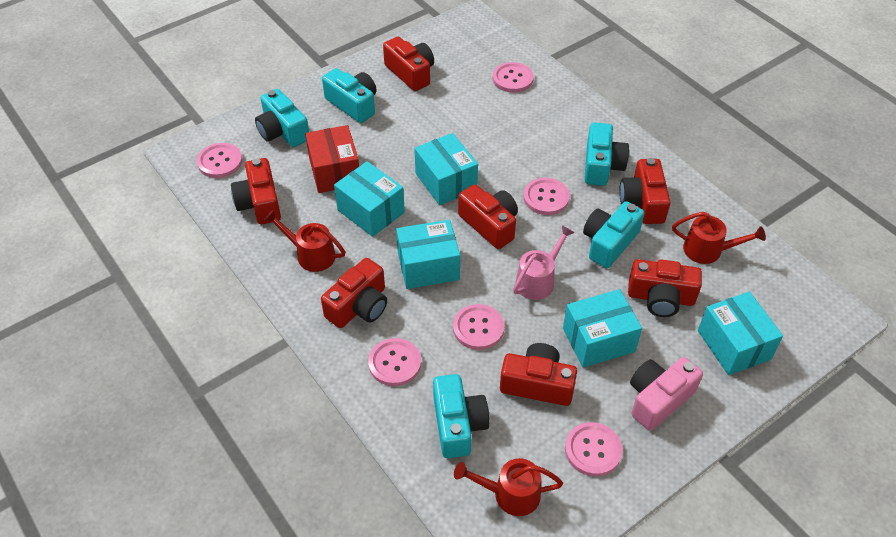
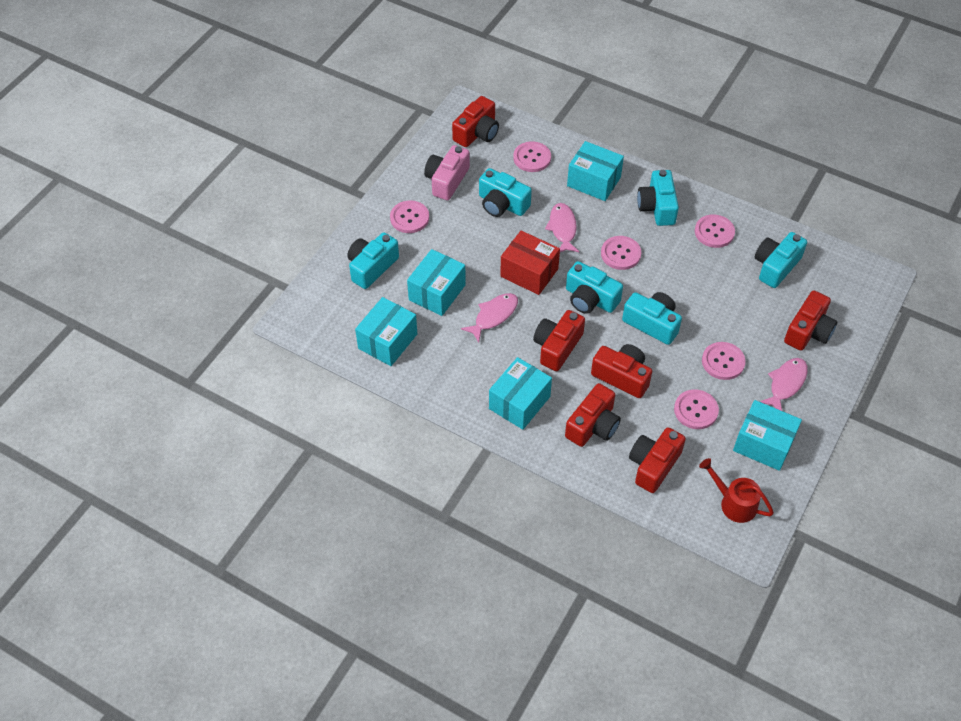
pink fish: none = 0 -> [461,293,518,342] [545,203,579,252] [760,358,808,411] = 3
pink watering can: [513,225,575,300] = 1 -> none = 0
red camera: [231,158,281,224] [321,258,387,328] [383,37,434,91] [458,184,518,249] [500,343,577,406] [619,158,671,224] [628,259,702,317] = 7 -> [452,96,499,147] [533,310,585,371] [565,383,621,447] [591,344,652,398] [629,427,686,493] [784,291,838,351] = 6
red watering can: [264,209,345,272] [454,458,563,516] [672,212,766,264] = 3 -> [699,458,774,523] = 1
turquoise camera: [255,89,309,147] [322,68,376,123] [433,374,489,458] [583,201,645,268] [584,122,629,186] = 5 -> [347,232,399,289] [479,168,532,217] [566,261,623,314] [622,292,682,345] [637,170,679,226] [755,232,807,288] = 6

